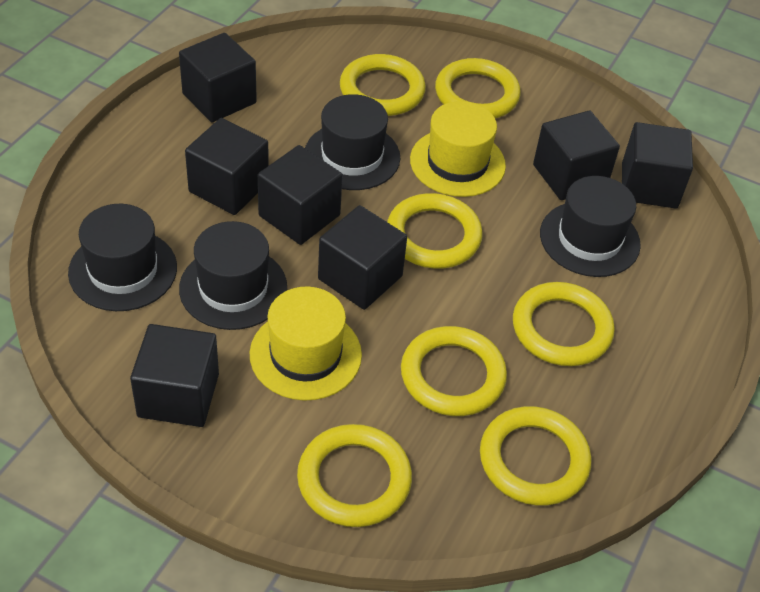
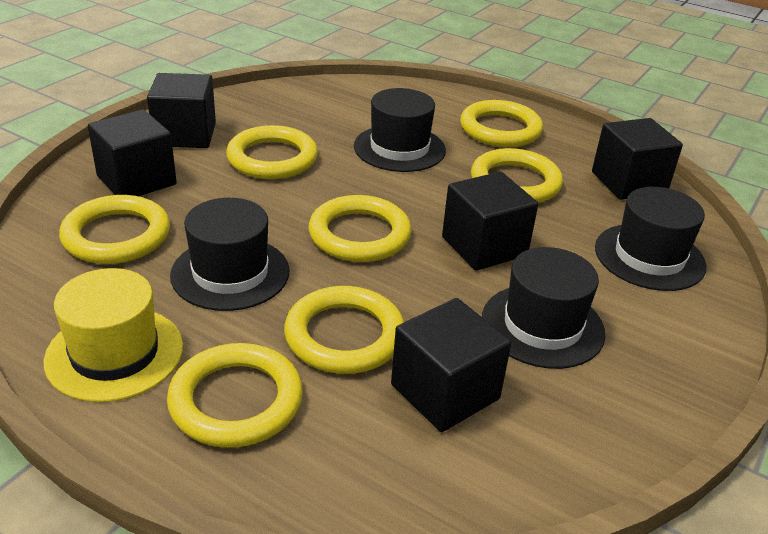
black cube: [130,324,219,427] [179,33,257,122] [185,118,269,215] [258,145,343,245] [318,205,407,310] [533,111,620,200] [622,122,693,208] = 7 -> [88,109,177,196] [147,73,216,148] [391,298,511,432] [442,172,538,271] [592,118,683,200] = 5
yellow hat: [250,287,362,401] [410,101,506,197] = 2 -> [43,268,183,402] = 1

